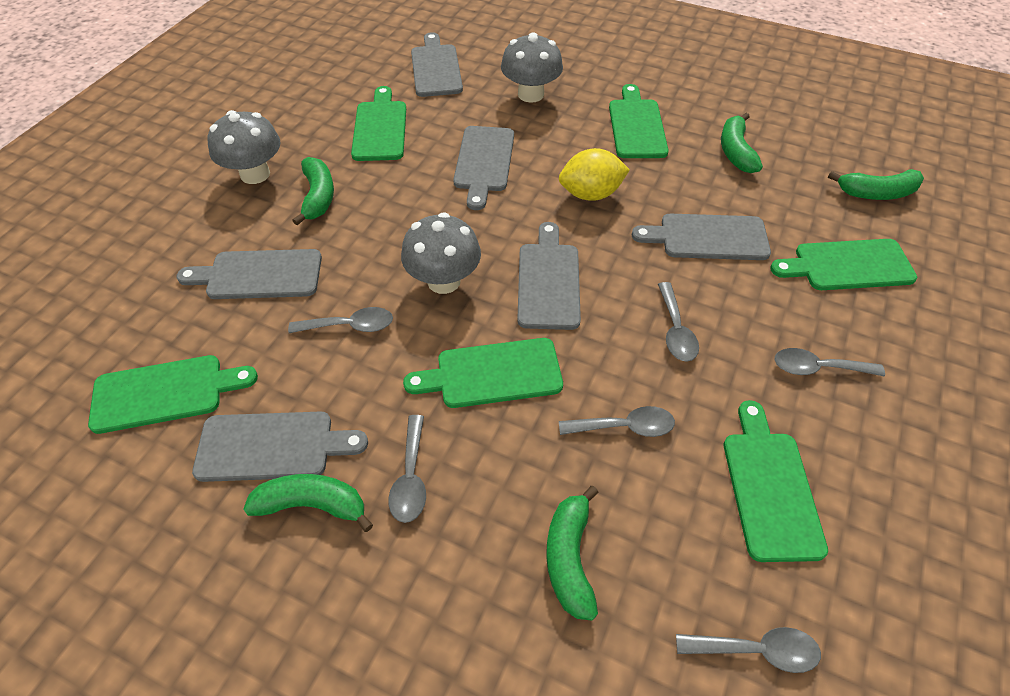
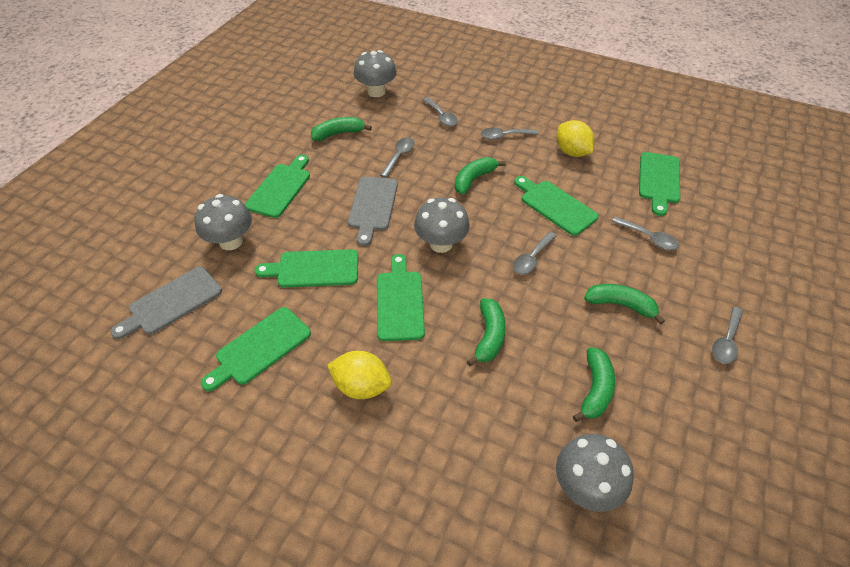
grey cutting board: [177,249,322,299] [192,411,368,482] [411,32,463,97] [453,126,514,210] [517,222,581,330] [632,214,771,260] = 6 -> [110,267,222,339] [348,177,398,246] = 2
grey mushroom: [207,110,281,184] [401,212,481,294] [501,32,563,103] = 3 -> [195,194,252,250] [354,50,397,97] [414,198,470,253] [556,434,634,512] = 4
yellow lemon: [559,148,630,201] = 1 -> [327,351,392,399] [557,120,595,157] = 2

